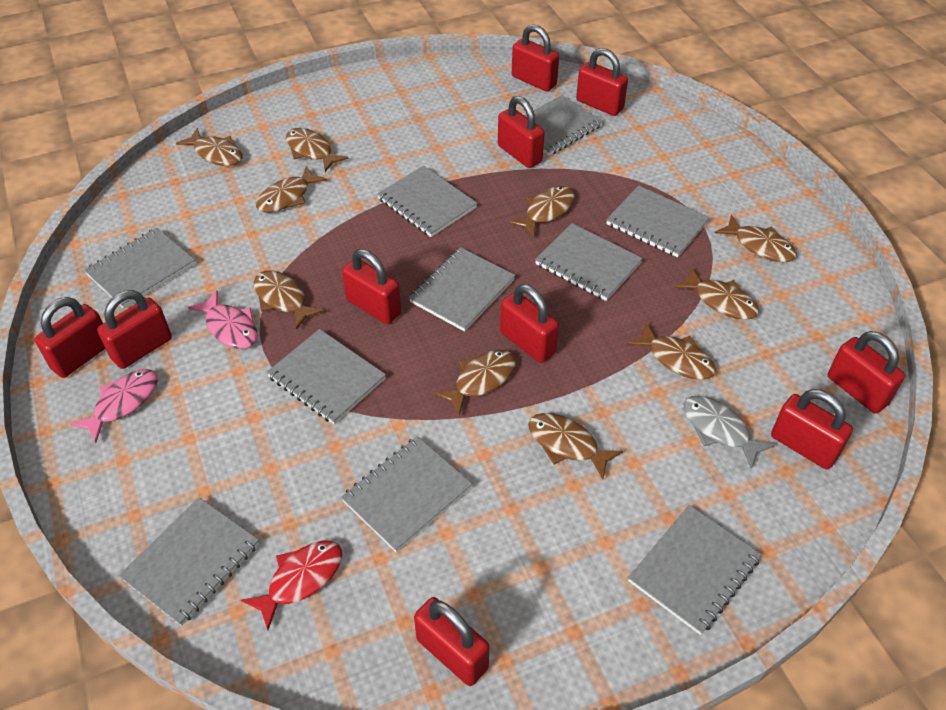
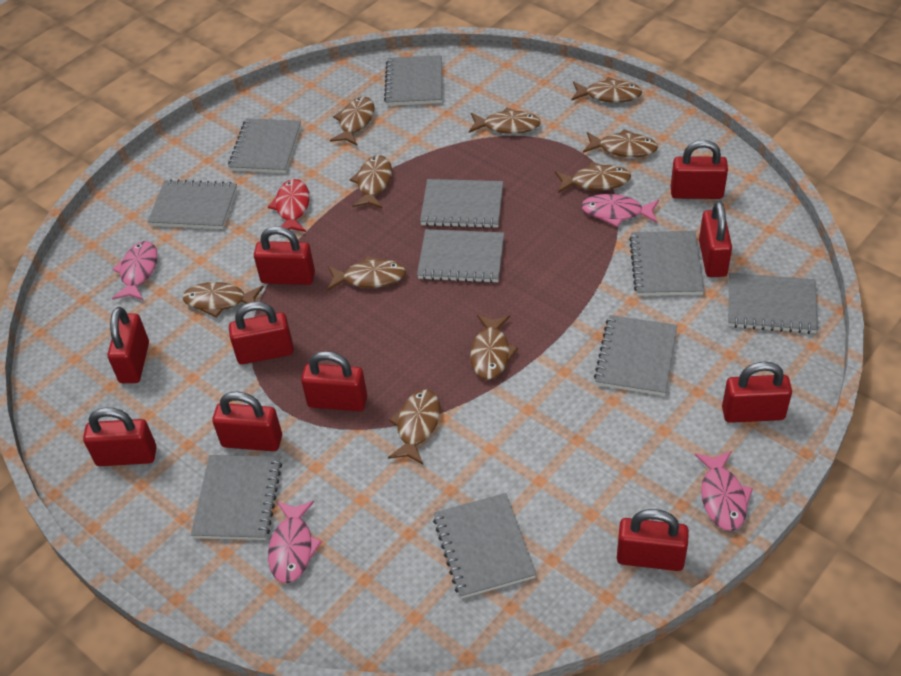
grey fish: [684,396,775,469] = 1 -> none = 0
pink fish: [70,369,158,443] [188,290,258,349] = 2 -> [112,241,158,300] [268,501,322,583] [581,194,659,227] [694,451,753,531] = 4

